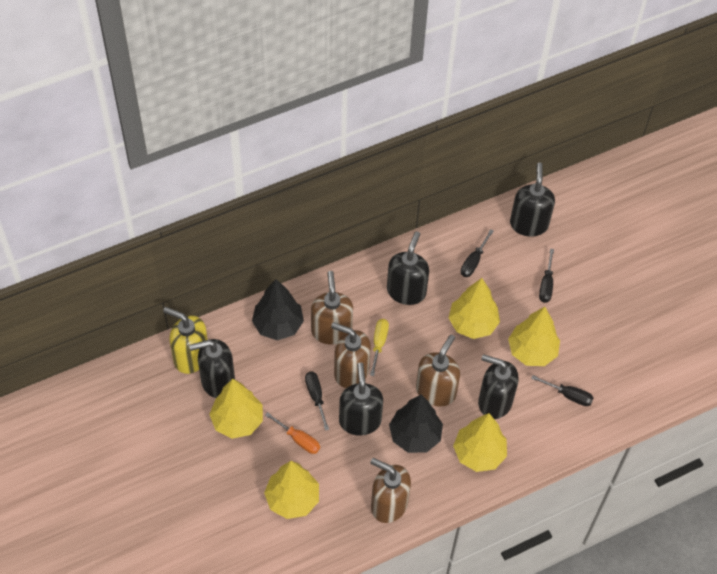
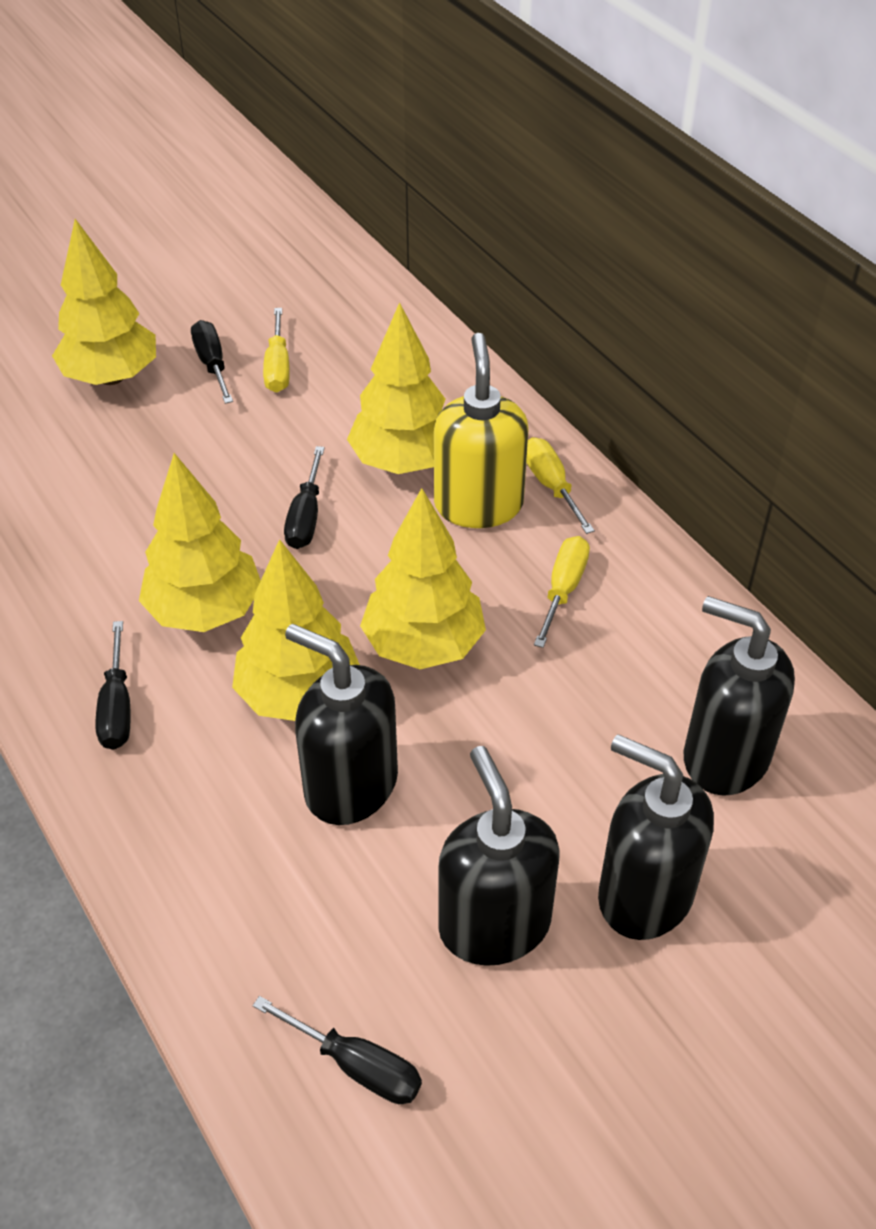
black soap dispenser: [189,339,235,398] [339,362,383,436] [387,232,429,305] [478,354,519,419] [510,163,555,237] = 5 -> [285,624,398,825] [438,746,559,966] [598,734,714,940] [684,596,795,796] = 4
black tree: [252,279,304,340] [389,395,443,453] = 2 -> none = 0
brown soap dispenser: [311,271,353,345] [331,322,371,388] [370,458,411,523] [416,335,460,407] = 4 -> none = 0
orange screwdriver: [265,412,320,454] = 1 -> none = 0
yellow screwdriver: [370,319,389,376] = 1 -> [263,308,290,392] [526,437,595,534] [534,536,590,648] = 3

